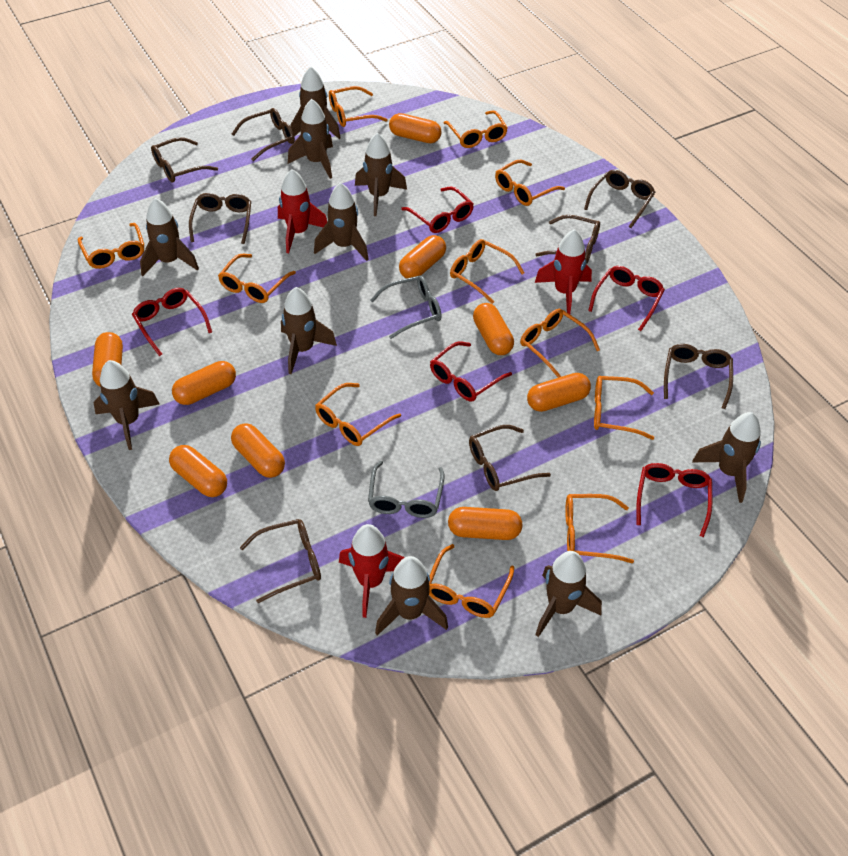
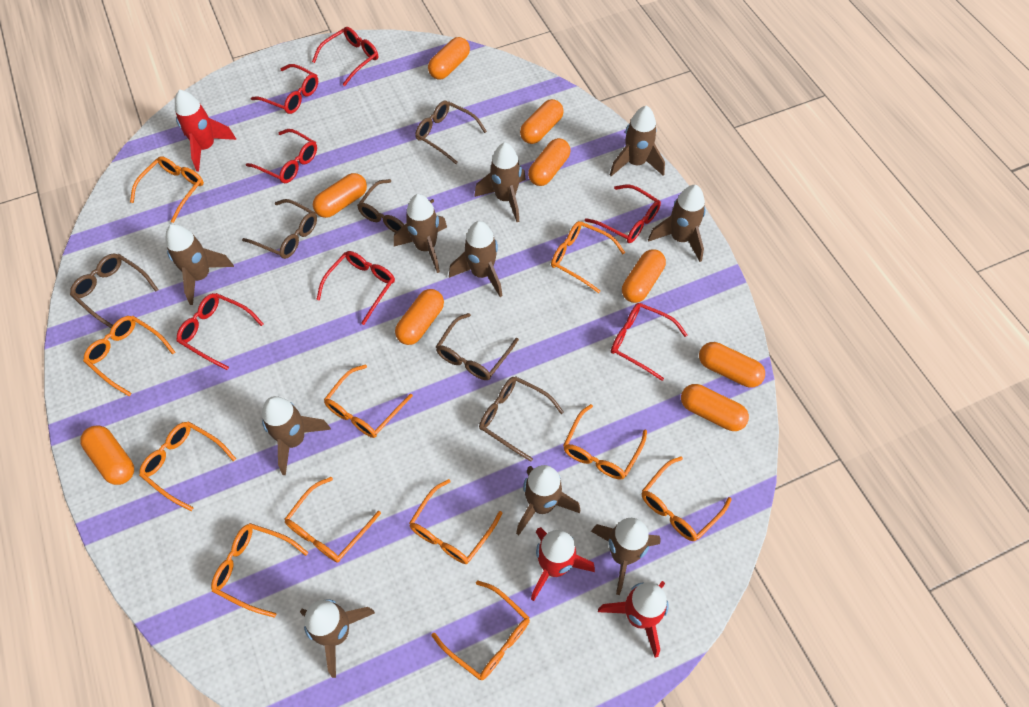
brown glasses: [151,137,218,183] [189,193,251,244] [232,108,295,161] [240,519,321,603] [469,425,551,491] [535,215,600,264] [584,170,655,228] [664,344,733,409] = 8 -> [70,254,159,328] [242,199,317,259] [357,179,434,233] [415,101,487,164] [436,313,519,380] [479,376,564,462] = 6
grey glasses: [368,461,445,518] [370,275,442,339] = 2 -> none = 0
red glasses: [132,288,212,356] [401,187,474,233] [430,341,512,401] [588,266,665,331] [636,463,712,537] = 5 -> [177,293,264,370] [246,129,317,183] [251,64,318,114] [312,27,378,86] [316,251,395,325] [585,184,661,243] [611,303,687,381] = 7

